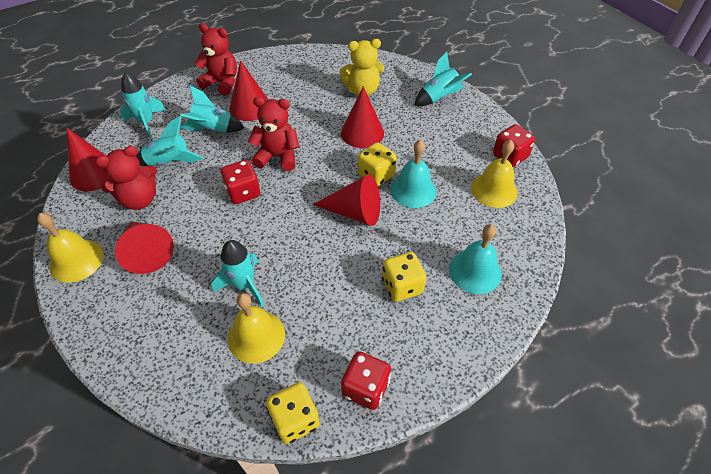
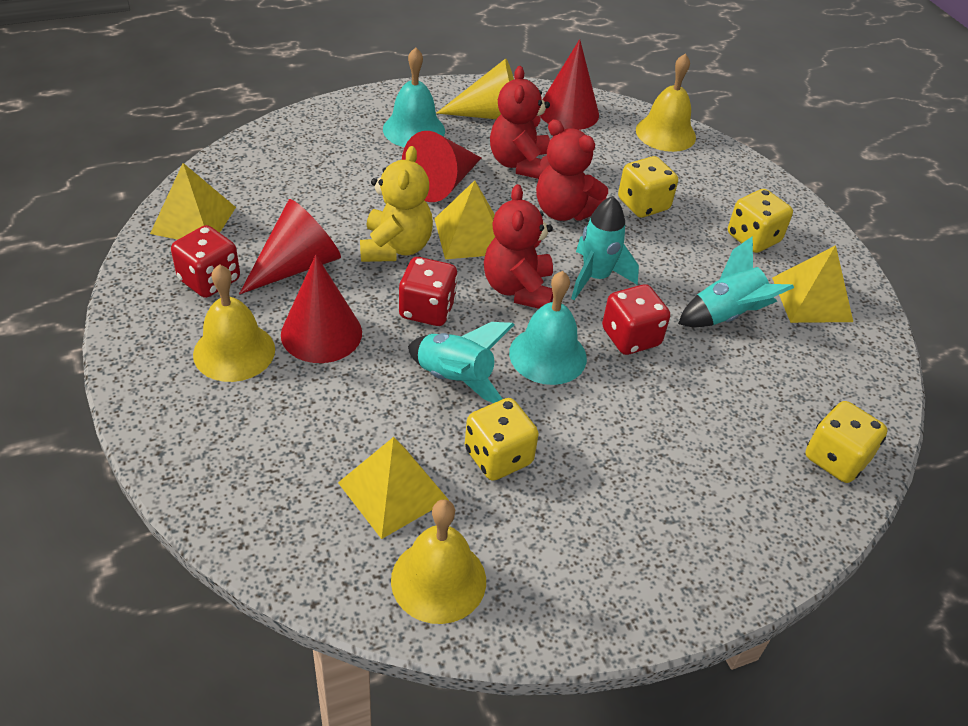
red cone: [67,128,109,191] [115,221,174,274] [229,60,269,121] [313,174,380,226] [341,86,384,148] = 5 -> [239,199,341,295] [281,255,362,363] [402,131,481,202] [539,39,599,130] = 4
turquoise rocket: [120,72,166,138] [136,116,204,166] [180,86,245,133] [212,240,264,306] [414,52,472,106] = 5 -> [408,322,515,403] [571,196,639,300] [678,236,794,327] = 3
yellow cone: none = 0 -> [436,58,514,119] = 1
yellow dice: [266,382,320,444] [358,142,397,186] [382,252,426,302] = 3 -> [465,398,539,480] [618,156,678,218] [728,189,793,253] [805,401,888,483] = 4
yellow pyramid: none = 0 -> [150,163,236,240] [338,437,449,539] [434,180,495,259] [772,245,853,323] = 4

